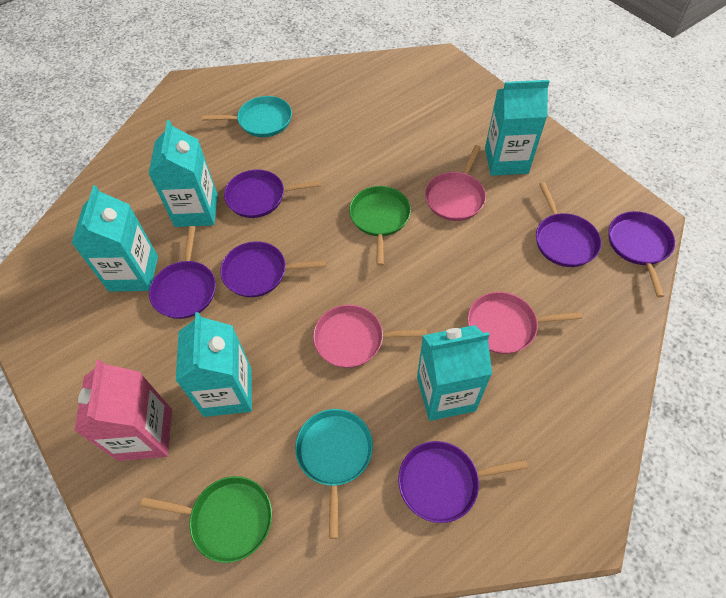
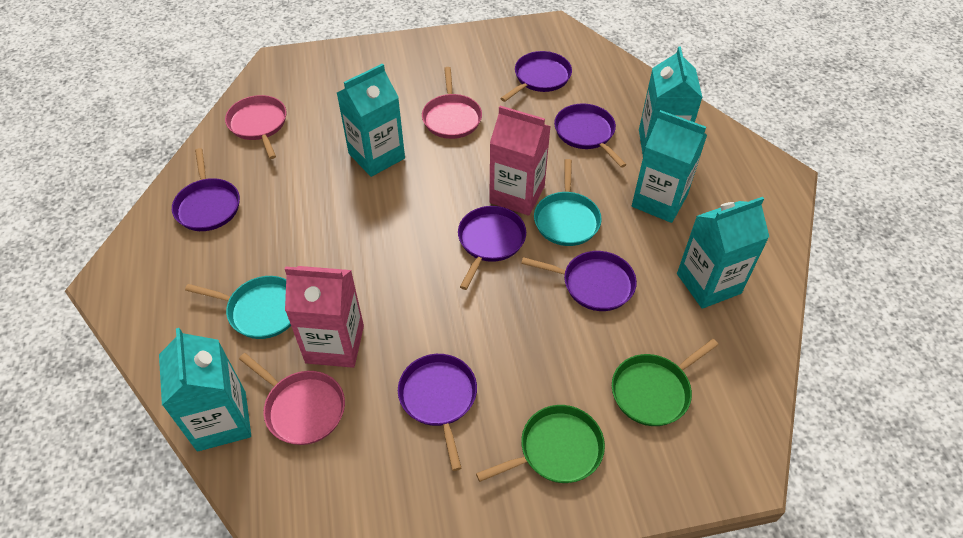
pink carton: [74,360,172,461] = 1 -> [285,266,364,368] [489,106,551,216] = 2

